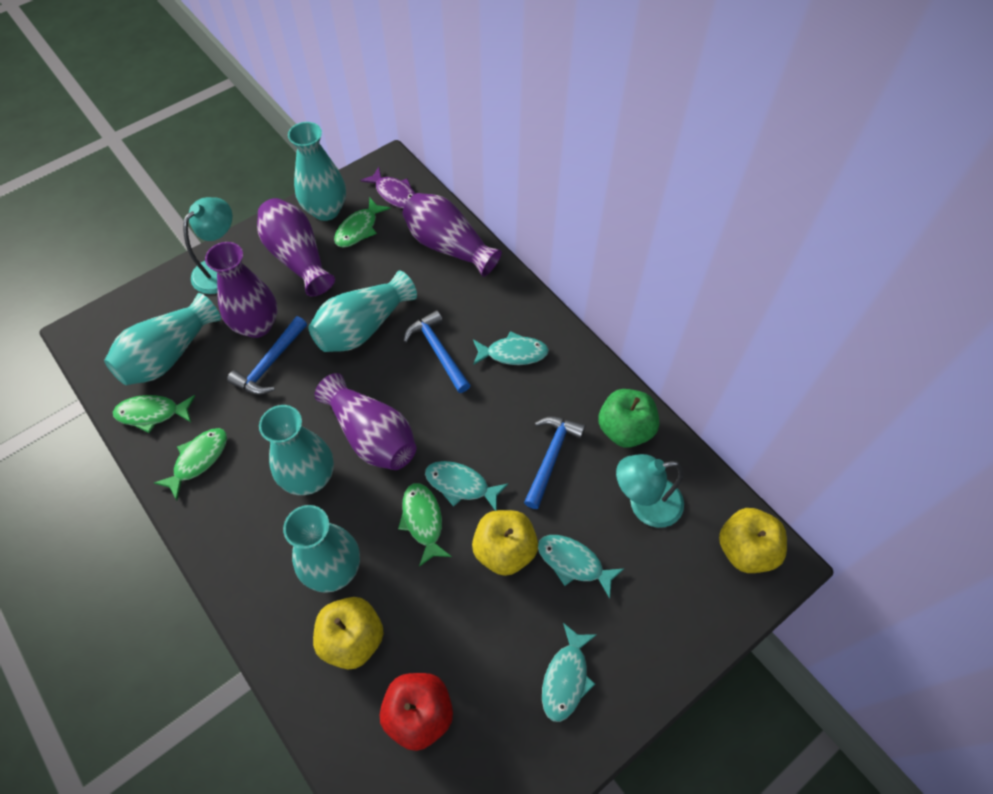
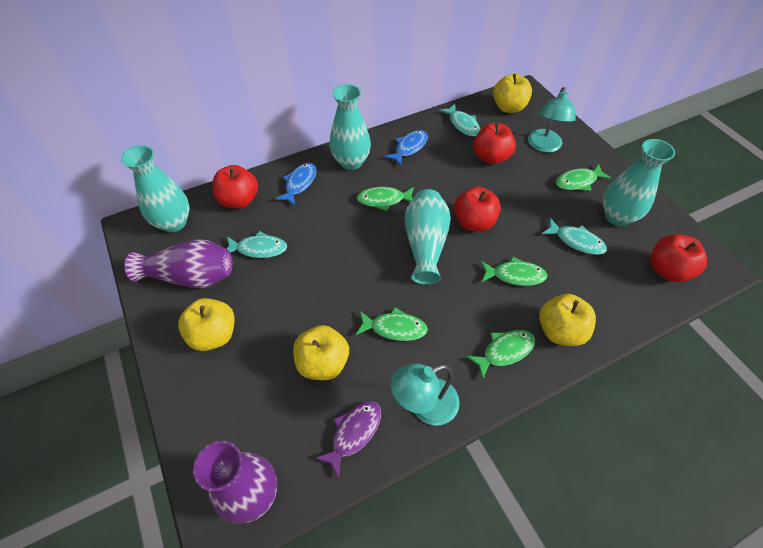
blue fish: none = 0 -> [275,163,316,206] [384,130,428,166] = 2
blue hammer: [227,316,307,395] [403,310,471,393] [524,416,586,509] = 3 -> none = 0
green apple: [598,389,659,448] = 1 -> none = 0
green fish: [113,395,195,433] [154,428,227,500] [334,198,391,248] [398,483,452,567] = 4 -> [356,307,428,341] [357,187,414,211] [466,330,535,379] [481,257,547,286] [556,164,611,191] = 5
purple vase: [205,242,278,338] [257,198,335,297] [315,373,416,470] [403,193,502,277] = 4 -> [124,239,233,288] [193,441,277,524] = 2
red apple: [380,673,453,751] = 1 -> [212,165,258,208] [454,186,501,231] [473,123,516,164] [650,234,707,282] = 4
turquoise fish: [425,461,508,511] [473,331,549,365] [538,535,624,599] [542,623,597,722] = 4 -> [227,231,287,258] [439,104,480,137] [542,218,607,255] = 3
turquoise vase: [104,293,221,385] [259,405,334,495] [283,505,360,593] [288,122,346,221] [308,271,417,352] = 5 -> [121,145,189,232] [330,84,371,170] [405,189,451,285] [603,139,675,226] = 4
yellow apple: [313,597,384,669] [472,510,538,576] [719,508,787,573] = 3 -> [178,298,235,351] [293,325,349,380] [493,74,532,113] [539,294,596,346] = 4

